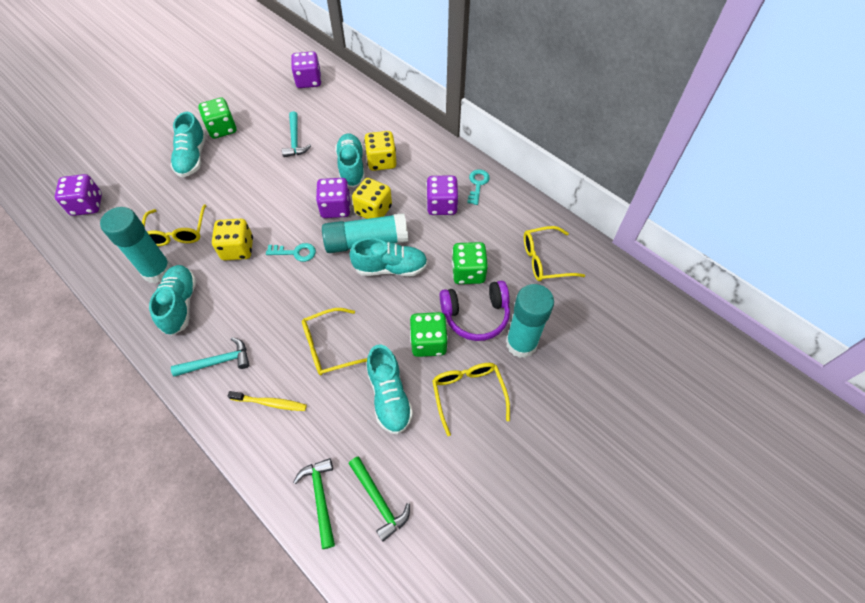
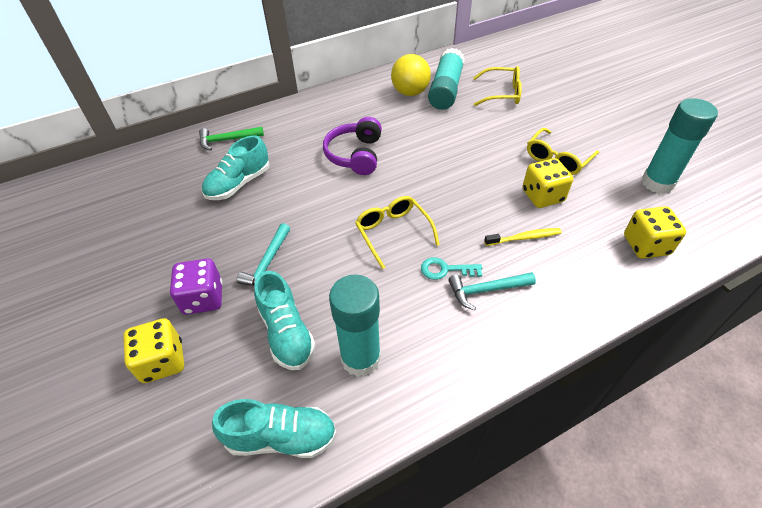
green dice: [198,98,237,139] [410,312,448,357] [452,242,488,284] = 3 -> none = 0
green hammer: [293,458,335,549] [349,457,410,542] = 2 -> [199,127,264,151] = 1
purple dice: [55,174,102,216] [291,51,321,88] [316,178,351,218] [426,175,459,215] = 4 -> [170,259,222,315] = 1
turquoise key: [266,243,316,262] [467,169,490,205] = 2 -> [421,257,482,280] = 1
turquoise shoe: [149,265,196,336] [171,112,206,177] [335,133,365,187] [349,238,428,276] [367,345,413,434] = 5 -> [202,136,270,200] [212,399,337,458] [254,271,316,370] = 3
yellow ball: none = 0 -> [391,54,431,96] = 1
yellow glasses: [142,205,206,246] [302,308,367,376] [432,363,510,436] [524,226,585,281] = 4 -> [355,196,440,269] [473,66,522,106] [527,128,599,175] = 3

